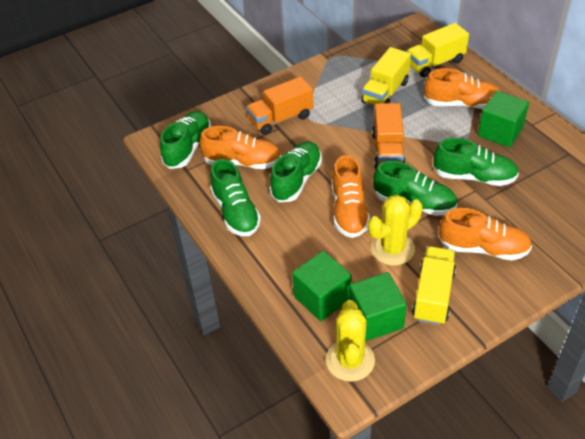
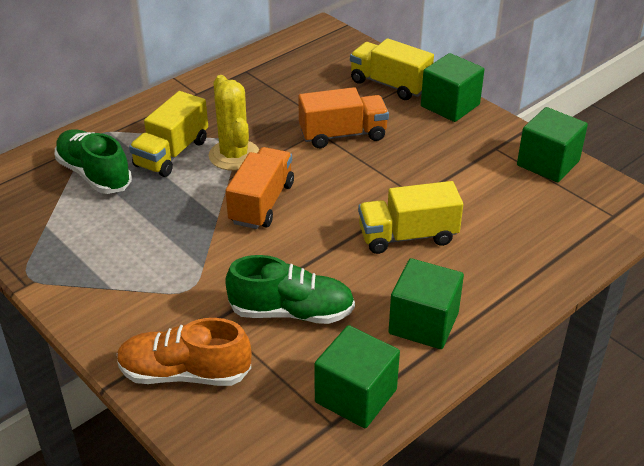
green cube: [292,251,352,321] [349,272,407,341] [478,91,529,147] = 3 -> [314,325,400,428] [388,258,464,349] [421,53,485,122] [517,107,588,182] = 4
green shoe: [160,111,211,169] [210,159,261,236] [270,141,322,202] [373,161,457,216] [433,138,519,186] = 5 -> [55,129,132,194] [225,255,355,324] = 2
orange shoe: [200,126,281,169] [332,155,370,238] [424,68,500,109] [439,208,532,261] = 4 -> [117,318,252,386] = 1
yellow cactus: [326,300,375,382] [368,195,423,266] = 2 -> [208,75,259,171] = 1

